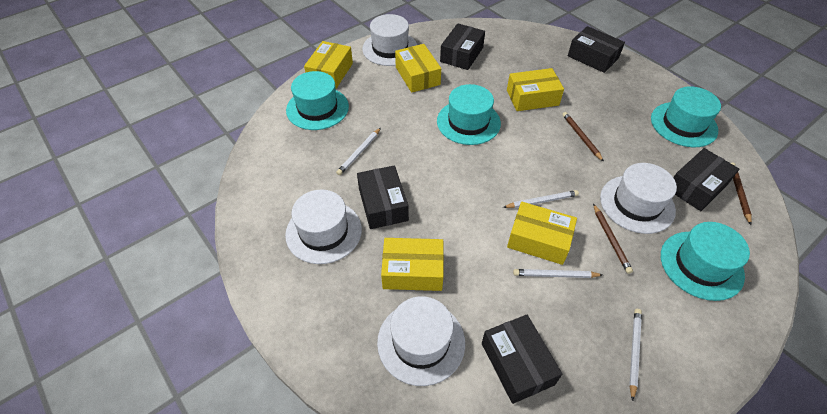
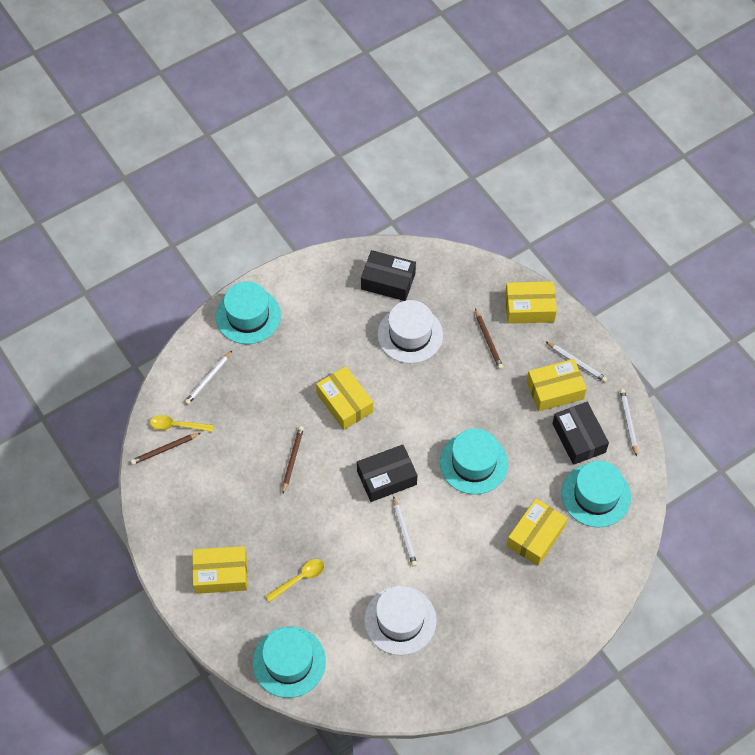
black box: [357,165,409,229] [440,23,485,70] [482,315,562,404] [568,26,625,73] [673,148,739,211] = 5 -> [357,444,417,502] [361,250,416,301] [552,402,609,465] = 3
white hat: [285,190,362,264] [362,14,418,66] [377,296,465,386] [600,163,677,234] = 4 -> [364,586,437,655] [378,300,443,363] = 2
yellow spoon: none = 0 -> [150,415,214,432] [266,559,324,602] = 2

